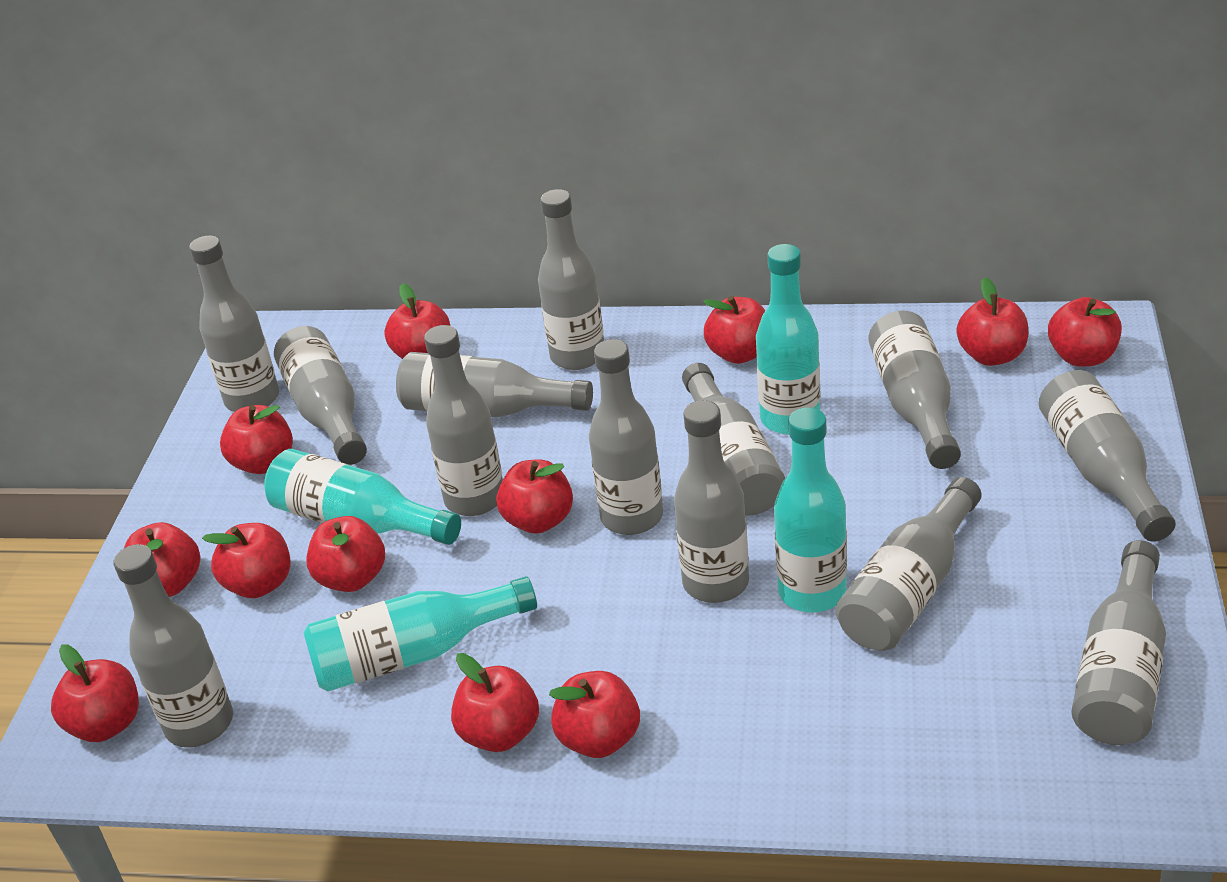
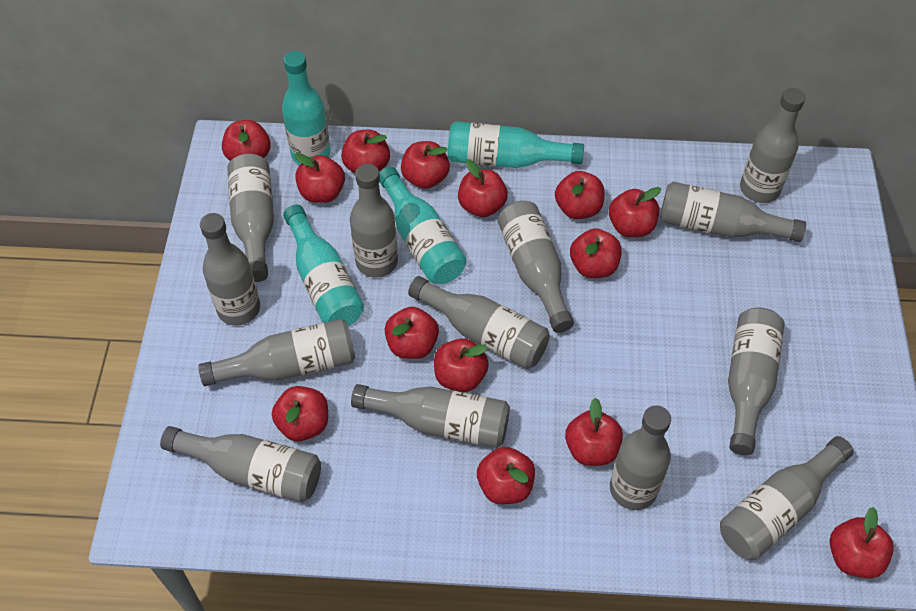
red apple: [51,645,139,742] [124,522,200,597] [202,523,291,598] [220,405,293,474] [306,516,385,592] [384,283,450,359] [451,653,539,752] [496,459,573,534] [549,671,640,758] [703,296,765,364] [956,277,1028,366] [1048,297,1122,367] = 12 -> [222,120,271,161] [272,386,328,441] [294,153,345,203] [341,130,390,173] [385,307,439,359] [401,141,450,189] [434,338,489,392] [458,159,508,217] [477,447,535,504] [555,171,604,219] [565,398,623,466] [570,228,622,278] [609,187,661,237] [830,507,894,579] = 14

